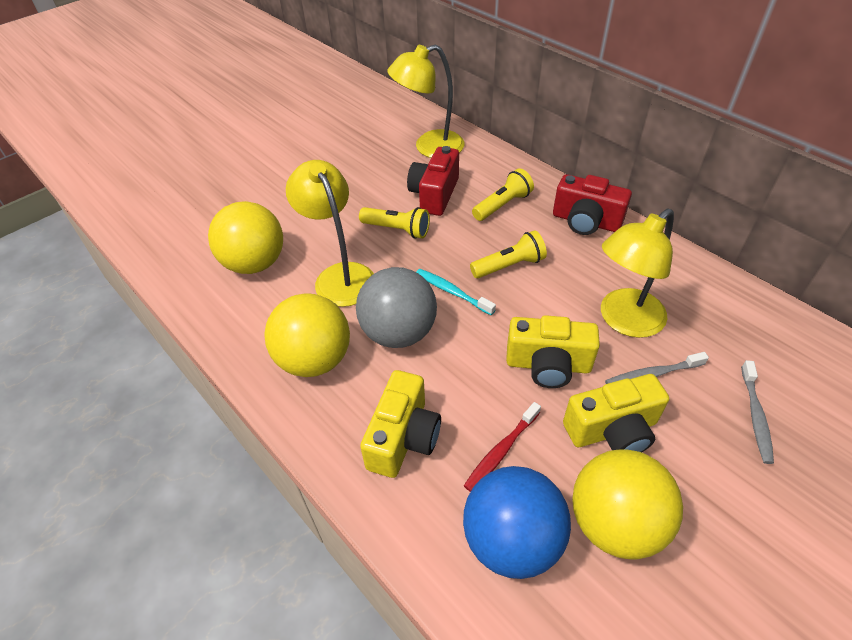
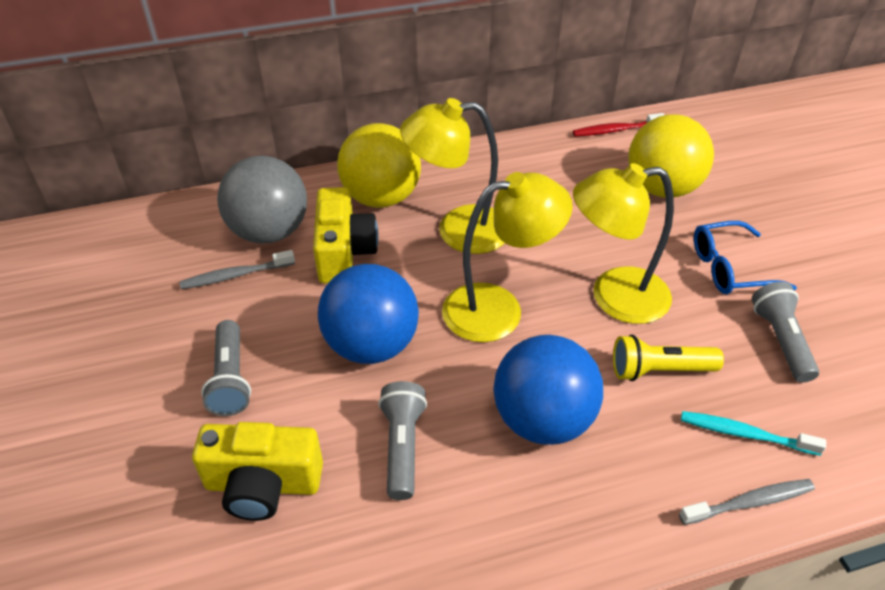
blue ball: [463,466,571,579] = 1 -> [318,264,419,364] [493,335,603,445] = 2
blue glasses: none = 0 -> [694,221,797,294] = 1
grey flashlight: none = 0 -> [201,320,251,416] [378,381,427,500] [752,282,819,383] = 3
red camera: [407,146,459,216] [553,174,632,235] = 2 -> none = 0
yellow ball: [208,201,283,274] [264,293,350,377] [572,449,683,559] = 3 -> [337,123,421,208] [628,114,714,198] = 2
yellow camera: [360,370,441,478] [506,315,600,388] [563,374,669,452] = 3 -> [192,422,323,521] [313,187,379,284] = 2
yellow flashlight: [359,207,430,239] [470,230,547,278] [472,168,534,221] = 3 -> [613,335,724,381] = 1

